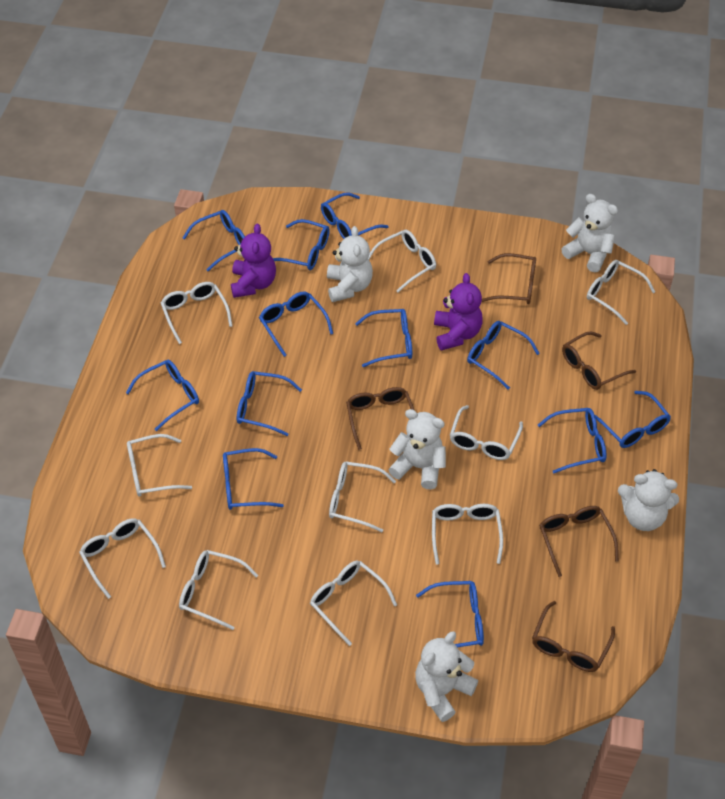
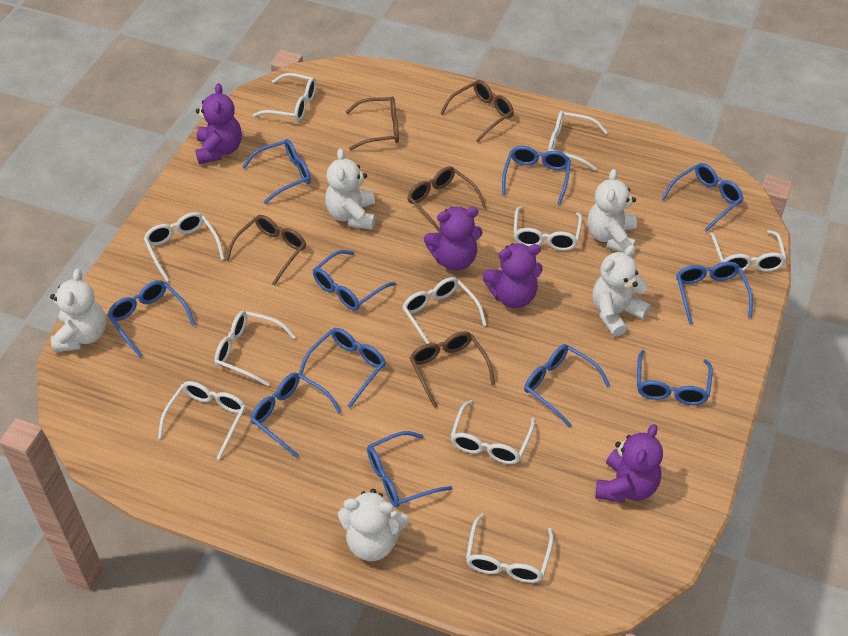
blue glasses: [126,360,199,431] [183,210,245,271] [223,448,284,510] [237,371,302,436] [259,291,333,357] [273,219,330,270] [321,193,388,239] [355,309,412,367] [416,581,484,647] [467,321,540,390] [538,408,607,474] [595,391,671,448] = 12 -> [107,280,196,357] [242,139,311,204] [251,373,342,458] [299,328,386,408] [313,250,396,311] [367,431,453,508] [502,146,571,205] [524,344,610,427] [637,350,713,405] [662,163,744,232] [676,262,753,325] = 11
purple teddy bear: [231,224,276,298] [434,273,482,351] = 2 -> [195,83,242,164] [424,207,483,271] [483,243,543,308] [595,424,663,503] = 4

